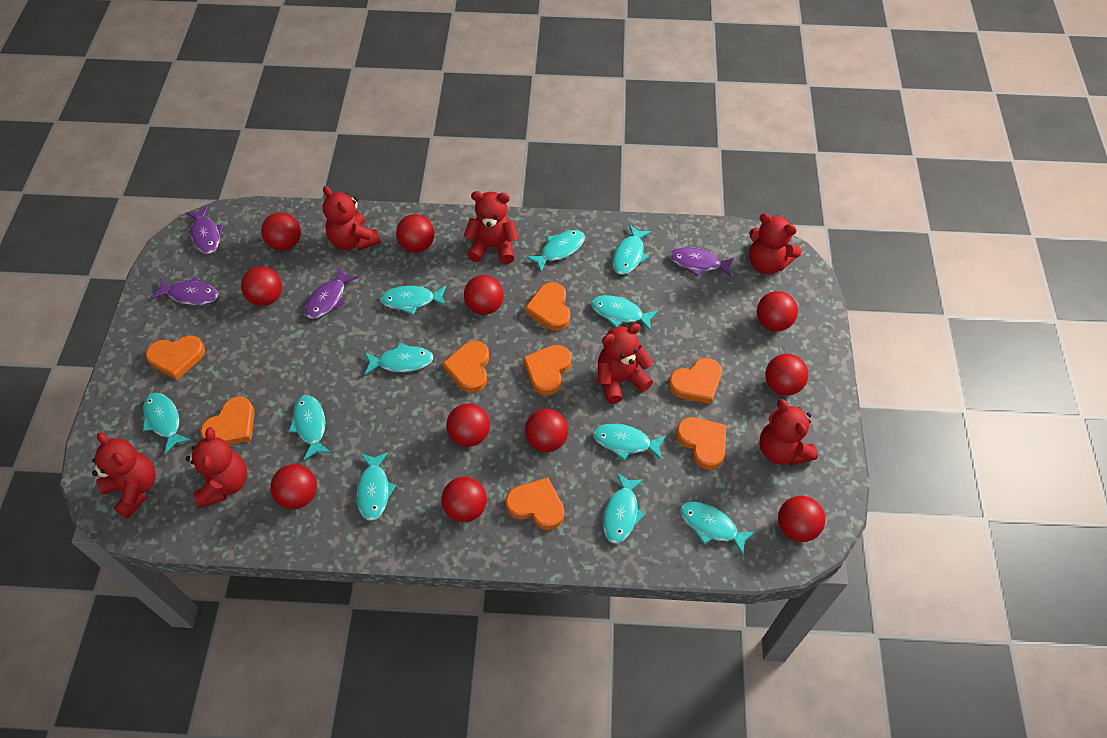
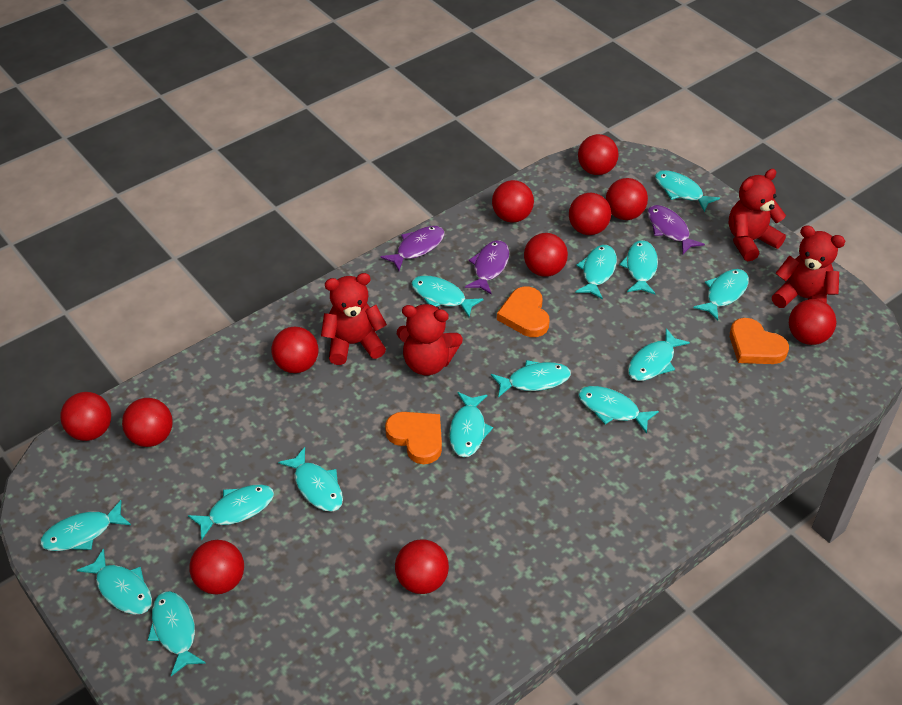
orange heart: [146,335,205,380] [200,396,255,445] [442,341,489,393] [506,477,564,530] [523,345,572,395] [525,282,570,331] [669,358,722,404] [676,417,726,469] = 8 -> [385,412,442,464] [497,287,549,337] [730,318,789,364] = 3
purple fish: [151,276,218,305] [186,205,224,254] [305,268,358,319] [669,247,735,277] = 4 -> [380,226,444,271] [465,240,509,295] [647,205,705,254] = 3
red teddy bear: [92,432,156,519] [186,427,247,508] [323,186,381,250] [464,191,519,264] [598,323,653,404] [749,213,802,274] [759,399,818,465] = 7 -> [321,273,387,365] [397,304,463,375] [729,169,786,261] [772,225,845,308] = 4
turquoise fish: [143,393,191,454] [289,395,331,460] [356,452,396,521] [365,342,433,374] [380,286,447,315] [526,230,585,272] [591,295,658,331] [593,424,666,460] [603,473,645,543] [612,225,652,275] [680,502,755,555] = 11 -> [40,500,131,551] [77,548,152,615] [148,591,206,676] [188,484,274,541] [278,447,343,512] [411,275,484,317] [449,392,493,457] [491,360,571,398] [575,245,617,299] [578,386,659,434] [619,240,658,294] [628,328,690,381] [655,170,720,212] [693,269,749,321] = 14

